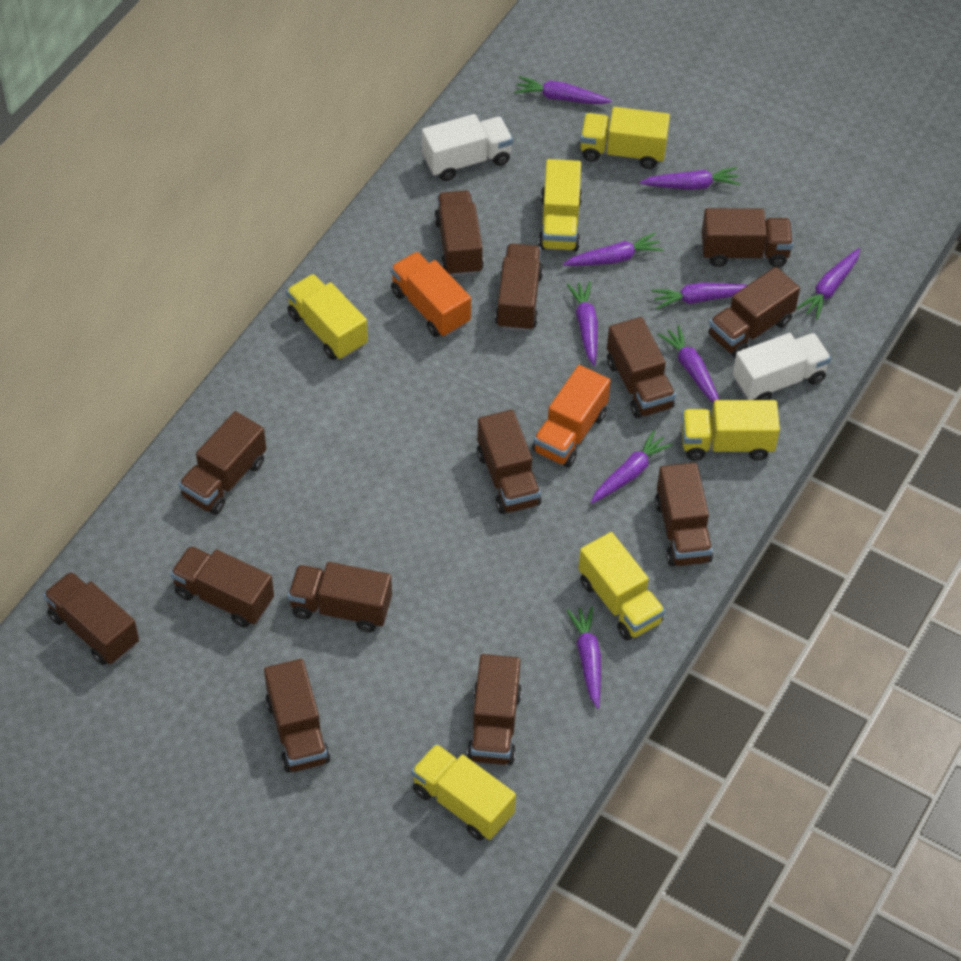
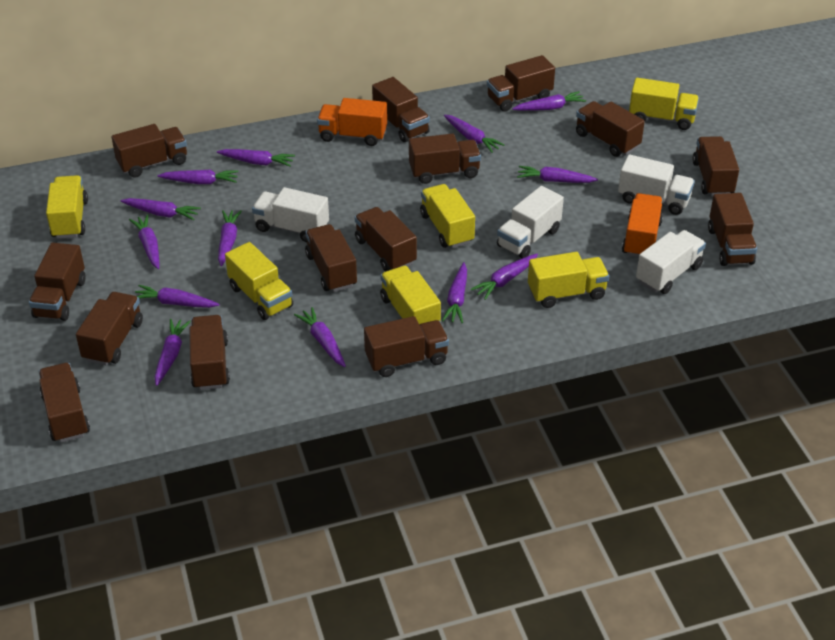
brown truck: [43,571,139,665] [170,546,274,628] [178,411,266,515] [264,659,330,773] [288,562,392,632] [434,190,484,276] [467,654,522,765] [477,410,541,514] [495,244,544,332] [607,317,676,418] [655,462,713,566] [702,208,793,267] [708,267,800,358] = 13 -> [29,243,86,321] [39,363,90,443] [76,292,143,365] [112,124,187,178] [190,315,230,390] [305,224,357,292] [355,207,417,272] [364,316,449,377] [372,77,430,142] [409,133,481,184] [487,55,555,112] [576,101,645,157] [692,136,739,196] [708,193,757,266] = 14
purple carrot: [514,76,612,104] [563,233,663,266] [566,607,601,709] [567,281,598,366] [591,430,673,503] [640,167,741,190] [651,282,747,309] [658,325,719,403] [797,248,860,320] = 9 -> [121,198,201,220] [129,214,159,269] [135,285,219,308] [154,319,191,386] [158,169,239,184] [217,149,295,167] [218,210,242,266] [294,307,346,367] [442,262,467,323] [444,115,505,153] [471,254,538,300] [512,91,586,111] [517,166,598,183] = 13
white truck: [422,114,513,181] [733,333,831,400] = 2 -> [252,187,329,242] [497,186,564,259] [618,155,695,215] [636,230,706,294] = 4

